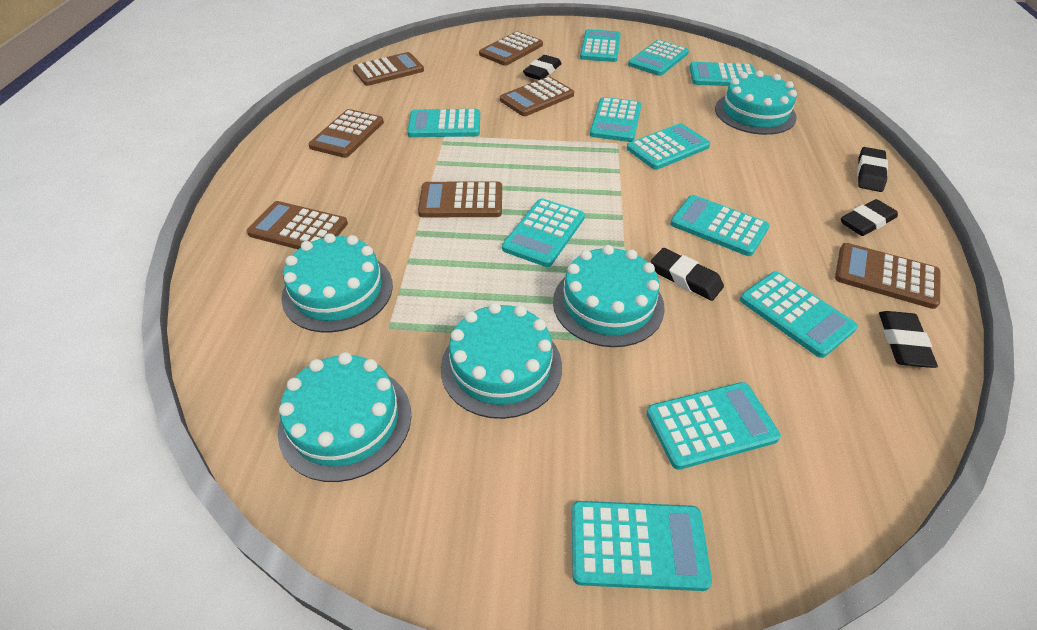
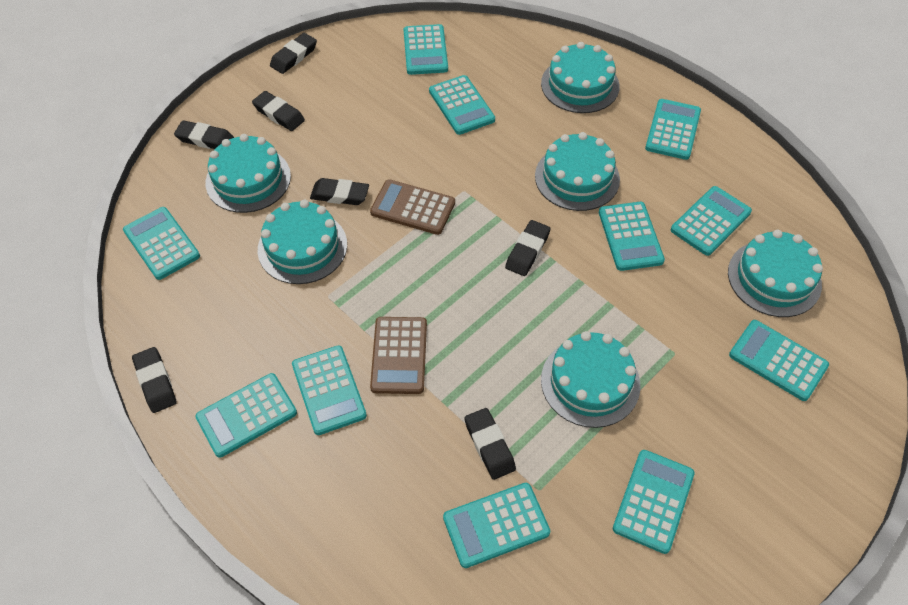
black eraser: [523,55,562,80] [651,248,724,301] [841,199,898,236] [857,147,888,192] [879,311,938,368] = 5 -> [132,347,177,413] [174,120,234,149] [252,91,305,131] [270,33,317,74] [310,178,369,205] [464,408,516,480] [505,220,551,276] = 7
brown calculator: [247,201,348,249] [308,109,384,158] [353,52,424,86] [418,181,502,217] [479,31,543,66] [500,76,574,116] [835,243,940,309] = 7 -> [370,179,455,235] [370,317,427,394] = 2
turquoise cake: [278,352,411,482] [281,233,393,332] [441,302,562,419] [553,245,665,347] [715,71,797,135] = 5 -> [205,134,291,213] [258,200,347,284] [535,132,620,211] [541,42,620,113] [541,331,640,428] [728,230,823,317] = 6

